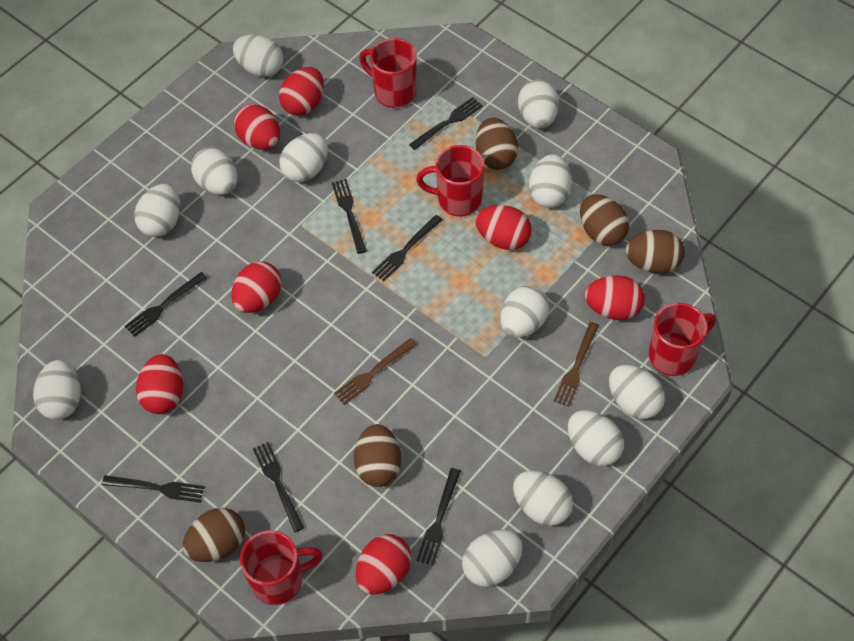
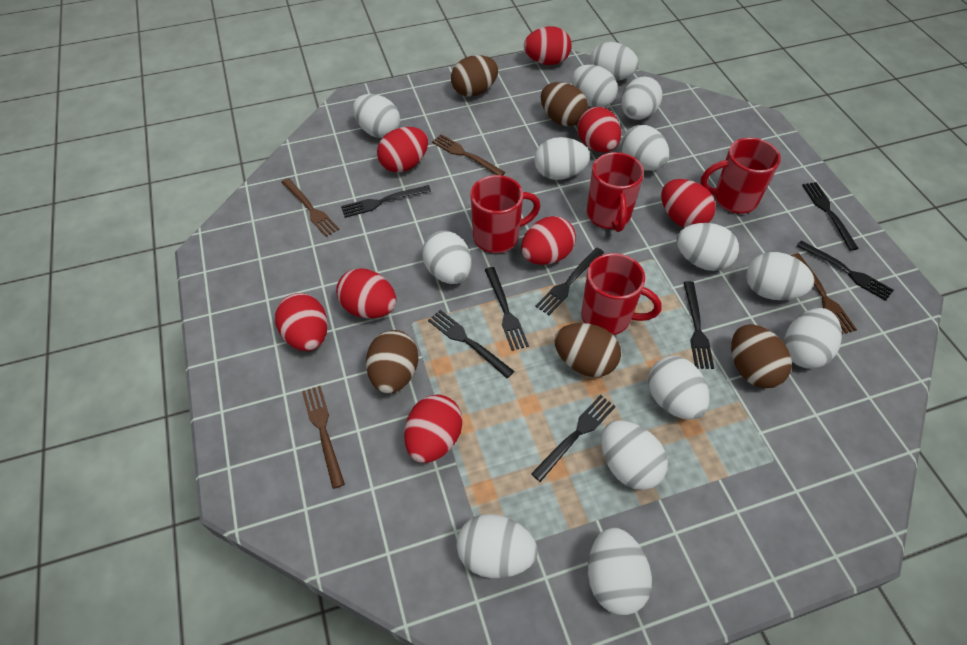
black fork: [102,475,205,503] [125,272,207,337] [253,442,304,532] [332,179,367,254] [372,215,443,282] [409,97,483,150] [416,468,461,566] = 7 -> [341,185,431,218] [428,310,514,378] [485,267,529,351] [531,395,616,482] [535,248,604,315] [684,281,714,369] [797,241,894,301] [802,182,859,251] = 8
brown fork: [334,338,417,405] [554,322,599,407] = 2 -> [281,178,339,237] [302,386,345,489] [432,134,505,176] [791,253,857,334] = 4
red egg: [136,354,183,414] [231,261,282,313] [234,104,280,150] [279,67,324,116] [356,534,411,595] [475,205,532,250] [585,275,645,320] = 7 -> [275,293,328,351] [336,268,396,319] [377,127,428,172] [404,395,462,463] [521,216,576,265] [524,26,572,65] [578,107,621,153] [661,179,716,228] = 8
white egg: [33,360,81,420] [134,184,180,237] [191,148,237,195] [233,34,283,77] [279,133,328,182] [462,530,522,587] [500,285,549,338] [513,471,573,526] [518,80,559,128] [529,154,572,208] [568,410,624,466] [609,365,665,419] = 12 -> [353,94,400,138] [422,231,471,284] [457,514,538,578] [534,137,590,180] [572,65,618,107] [588,527,652,615] [589,42,639,81] [601,420,668,490] [621,76,662,120] [621,125,669,171] [648,356,709,420] [676,223,739,271] [746,252,814,300] [784,308,842,369] = 14

